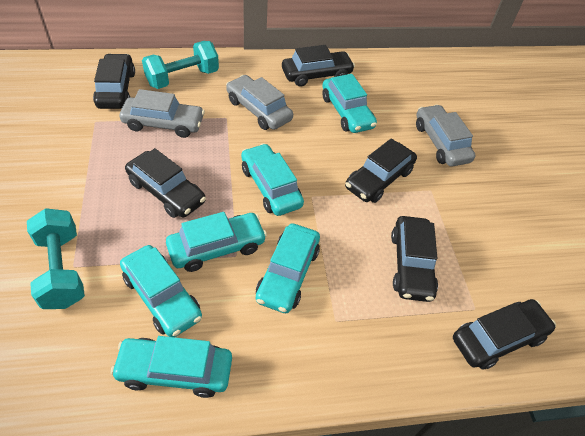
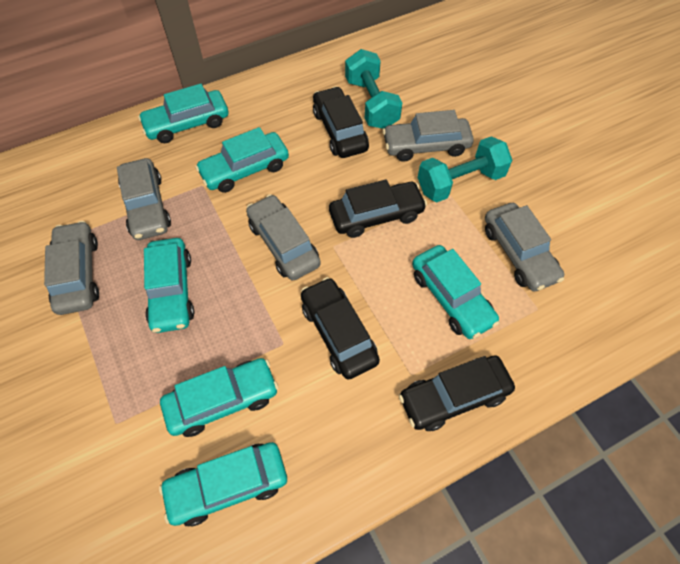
black car: [93,54,135,109] [125,148,206,218] [282,45,355,87] [345,138,417,203] [391,216,438,302] [453,299,556,370] = 6 -> [301,277,380,380] [313,86,369,158] [329,179,427,238] [399,355,515,431] = 4
grey car: [120,89,205,138] [226,75,293,130] [416,104,475,167] = 3 -> [44,221,99,315] [117,158,171,240] [246,194,321,280] [383,110,474,162] [485,203,564,291] = 5

